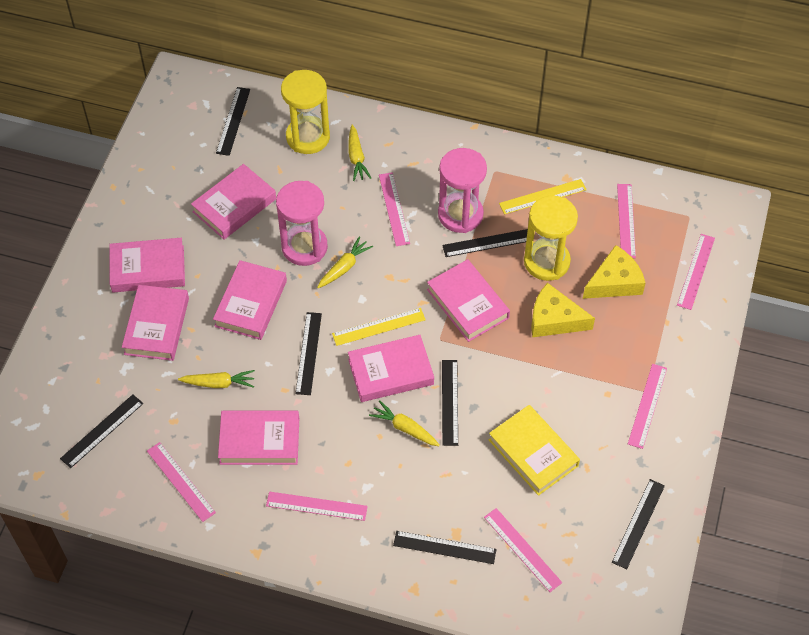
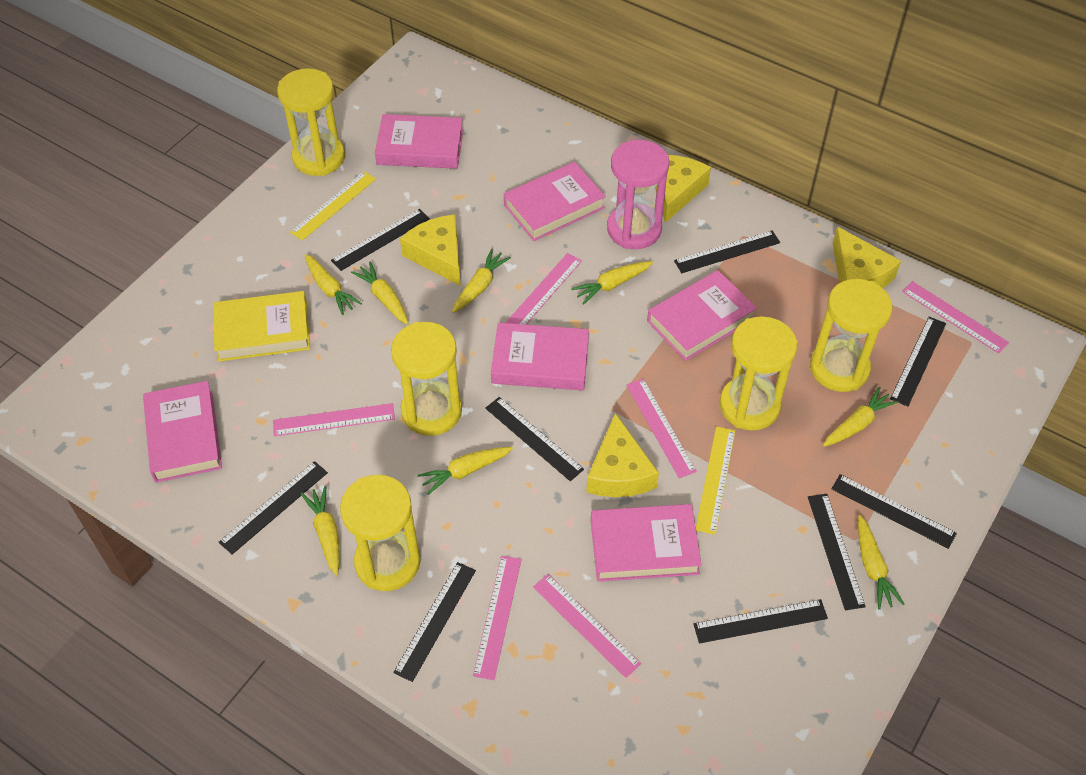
black ruler: [60,394,143,468] [216,87,250,156] [295,312,322,395] [393,531,497,564] [442,229,528,257] [442,360,458,446] [612,479,665,569] = 7 -> [219,461,328,555] [331,209,430,271] [393,562,476,682] [485,397,584,481] [674,231,780,273] [693,599,828,644] [808,494,866,610] [831,474,957,549] [890,317,946,406] = 9
pink book: [109,238,185,293] [122,285,189,361] [191,164,276,239] [213,260,287,340] [218,411,299,465] [348,335,434,402] [427,259,510,342] = 7 -> [143,381,222,483] [375,114,463,169] [491,323,589,390] [504,162,606,241] [591,504,702,582] [647,270,757,361] = 6
pink hourglass: [276,181,328,266] [438,148,487,233] = 2 -> [607,140,669,249] = 1
pink ruler: [147,442,216,522] [266,491,368,521] [379,172,410,246] [484,508,562,592] [617,184,636,258] [628,364,667,449] [677,234,715,310] = 7 -> [273,403,395,436] [473,556,522,680] [506,253,582,325] [533,574,641,678] [627,379,697,478] [902,281,1009,353] = 6
yellow carrot: [178,370,255,388] [317,236,373,288] [348,125,371,181] [369,400,440,446] = 4 -> [301,486,339,576] [305,254,362,315] [351,262,408,324] [418,447,513,495] [452,249,511,313] [571,261,653,305] [823,386,898,447] [858,515,905,610] = 8
yellow cheese: [531,283,595,337] [583,245,646,299] = 2 -> [400,215,461,286] [586,413,659,497] [655,155,711,223] [833,227,901,288] = 4
yellow hourglass: [281,70,330,154] [524,195,578,281] = 2 -> [277,68,345,176] [340,475,421,591] [391,322,462,436] [720,316,797,430] [810,279,892,392] = 5

